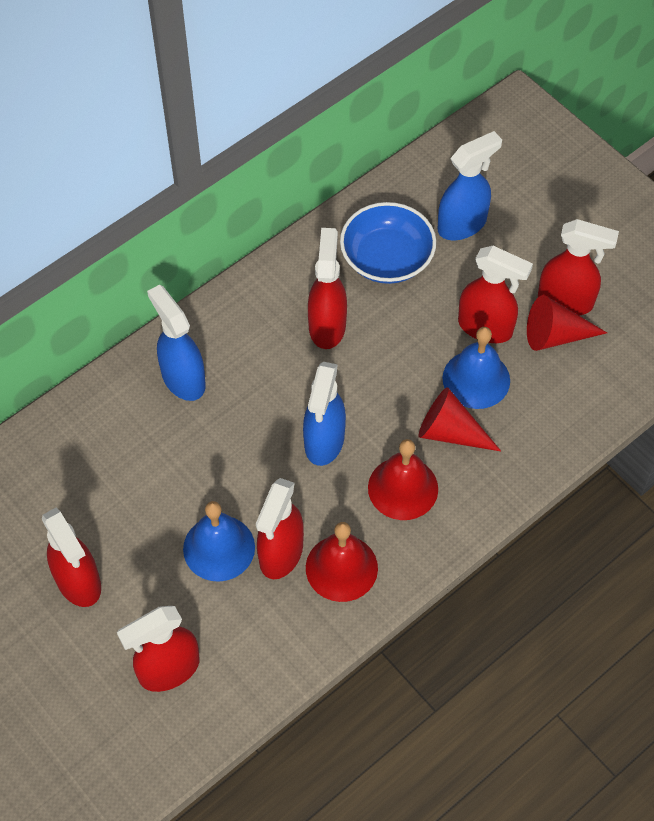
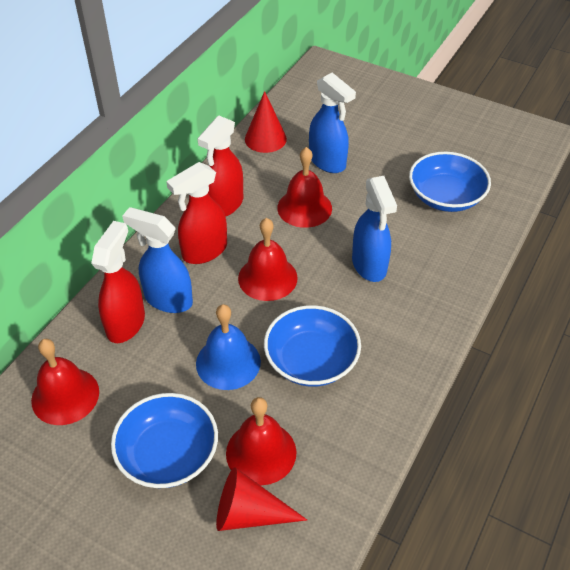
blue bell: [183,501,255,582] [443,327,510,409] = 2 -> [196,304,261,390] = 1
blue bowl: [340,202,436,284] = 1 -> [111,393,218,488] [264,305,361,387] [409,152,491,212] = 3
red bell: [306,522,378,602] [368,439,438,520] = 2 -> [31,339,99,425] [226,397,296,485] [238,218,298,301] [277,147,332,228] = 4
red spray bottle: [42,507,101,607] [117,606,199,692] [256,478,304,579] [308,228,347,349] [458,246,533,343] [538,219,619,315] = 6 -> [91,221,145,343] [166,162,227,264] [197,115,243,217] = 3

